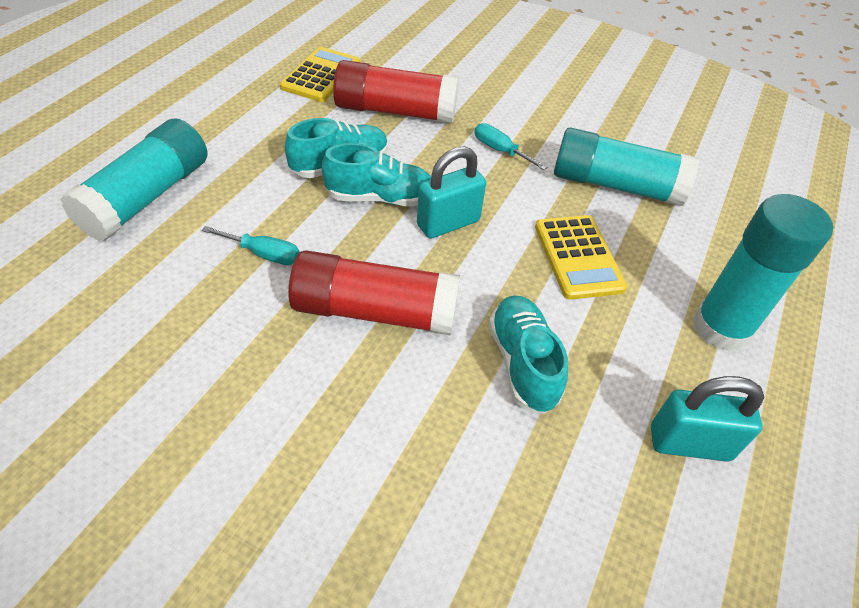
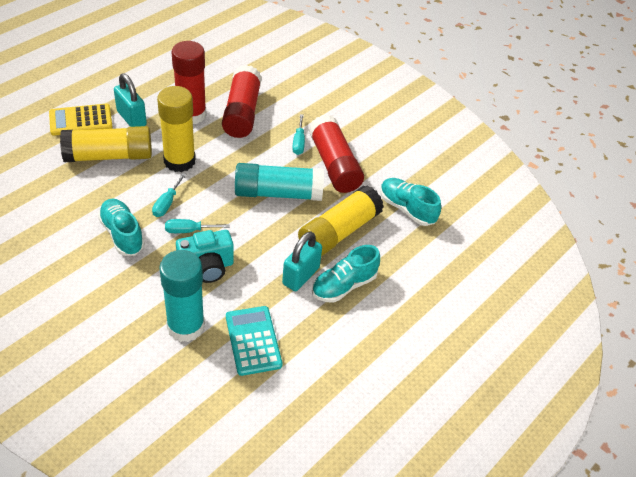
red glue stick: [288,250,460,336] [333,60,459,123] = 2 -> [172,41,206,124] [222,65,262,138] [309,115,364,193] = 3
turquoise calculator: none = 0 -> [226,306,283,376] = 1
turquoise camera: none = 0 -> [176,230,234,283] = 1
turquoise glue stick: [60,118,208,241] [554,128,699,206] [693,194,833,352] = 3 -> [159,250,205,342] [235,163,324,201] = 2
turquoise screwdriver: [202,226,300,265] [475,123,547,170] = 2 -> [152,173,186,217] [165,219,230,233] [292,114,305,155] = 3
yellow calculator: [280,47,360,102] [535,215,627,300] = 2 -> [49,104,113,136] = 1
yellow glue stick: none = 0 -> [60,126,152,162] [157,86,195,172] [298,185,384,256] = 3

